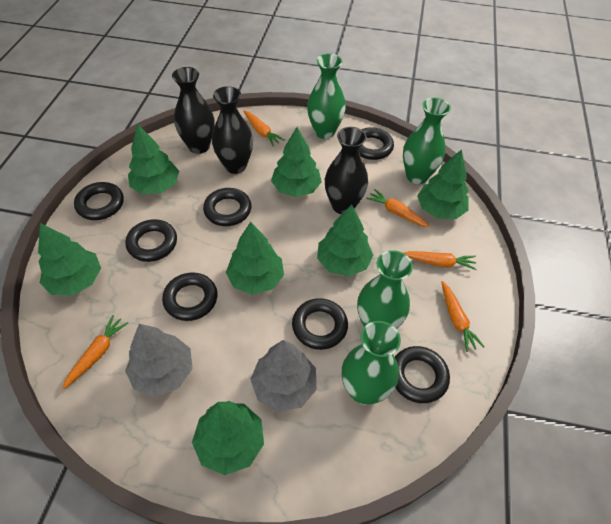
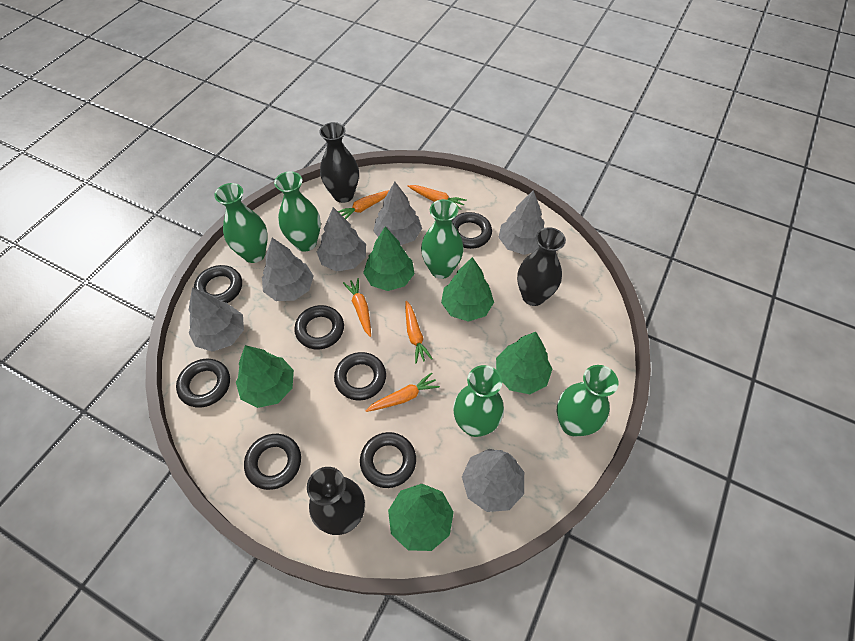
green tree: [38,223,101,296] [128,124,179,194] [192,401,264,475] [226,222,284,295] [271,127,322,197] [317,204,373,276] [417,149,469,219] = 7 -> [236,345,294,408] [363,227,415,291] [388,484,454,551] [441,257,494,322] [496,332,552,394] = 5
green vase: [307,53,346,139] [342,321,401,405] [357,250,413,329] [403,98,451,184] = 4 -> [215,183,268,263] [274,171,321,252] [421,199,464,279] [453,365,504,437] [557,365,618,437] = 5
grey tree: [125,324,193,397] [250,340,317,412] = 2 -> [188,288,244,352] [262,238,314,301] [317,207,366,272] [373,182,422,246] [462,449,524,512] [499,190,545,255] = 6

